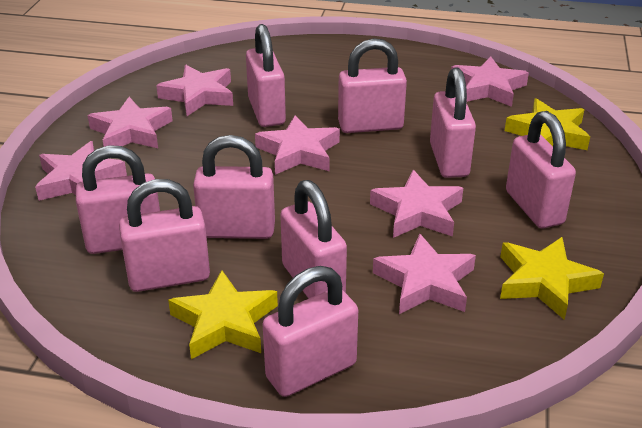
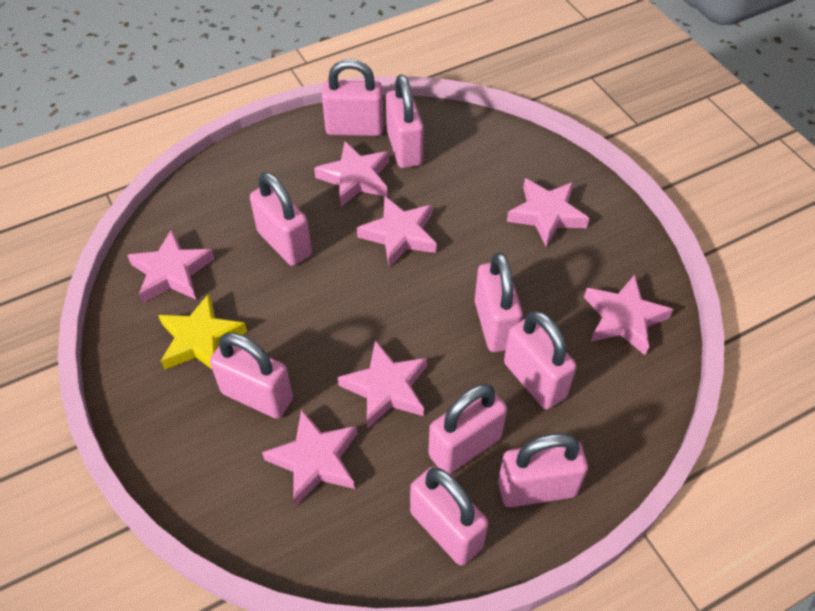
yellow star: [168,270,278,359] [500,237,604,320] [505,98,590,150] = 3 -> [158,293,247,369] = 1

